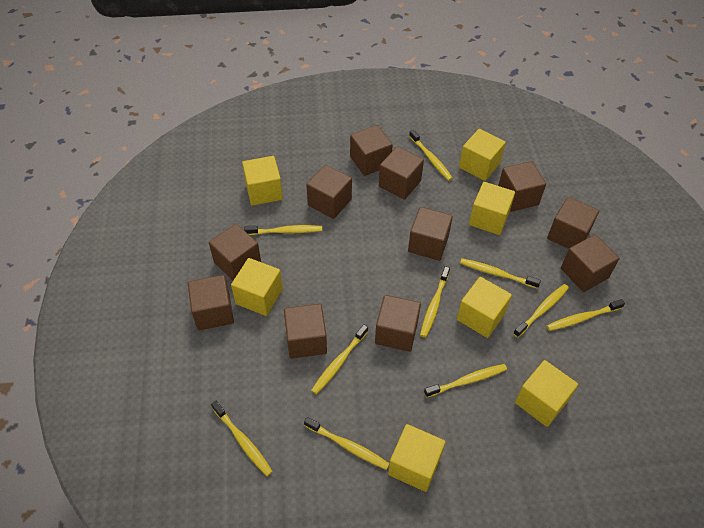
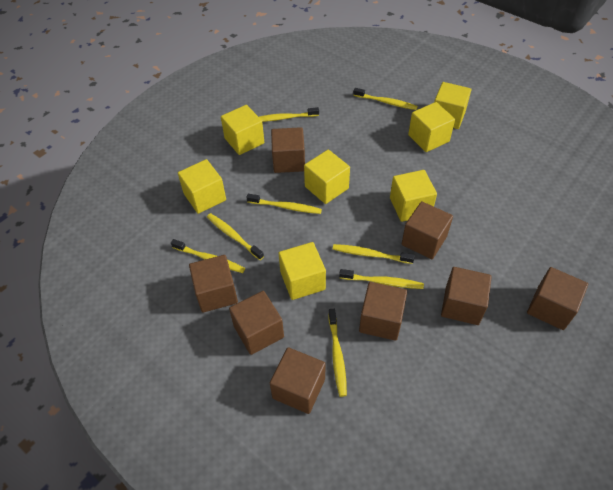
brown cube: [188,275,234,330] [209,224,261,280] [284,304,327,359] [306,165,352,219] [350,125,393,176] [375,295,421,352] [379,146,424,200] [408,207,453,261] [498,161,546,212] [547,197,599,249] [561,234,620,292] = 11 -> [189,255,238,313] [229,291,284,355] [270,347,326,414] [271,127,305,173] [359,282,407,341] [402,201,453,259] [441,267,492,325] [527,267,588,330] = 8
yellow toothbrush: [211,401,273,476] [244,225,322,235] [304,417,390,470] [311,324,368,394] [409,130,453,181] [420,266,450,338] [424,364,507,398] [460,258,541,289] [513,284,569,338] [547,299,625,331] = 10 -> [171,239,245,273] [207,213,264,260] [246,194,322,214] [259,107,319,122] [328,309,347,397] [333,244,415,264] [339,269,424,289] [353,88,418,110] = 8

